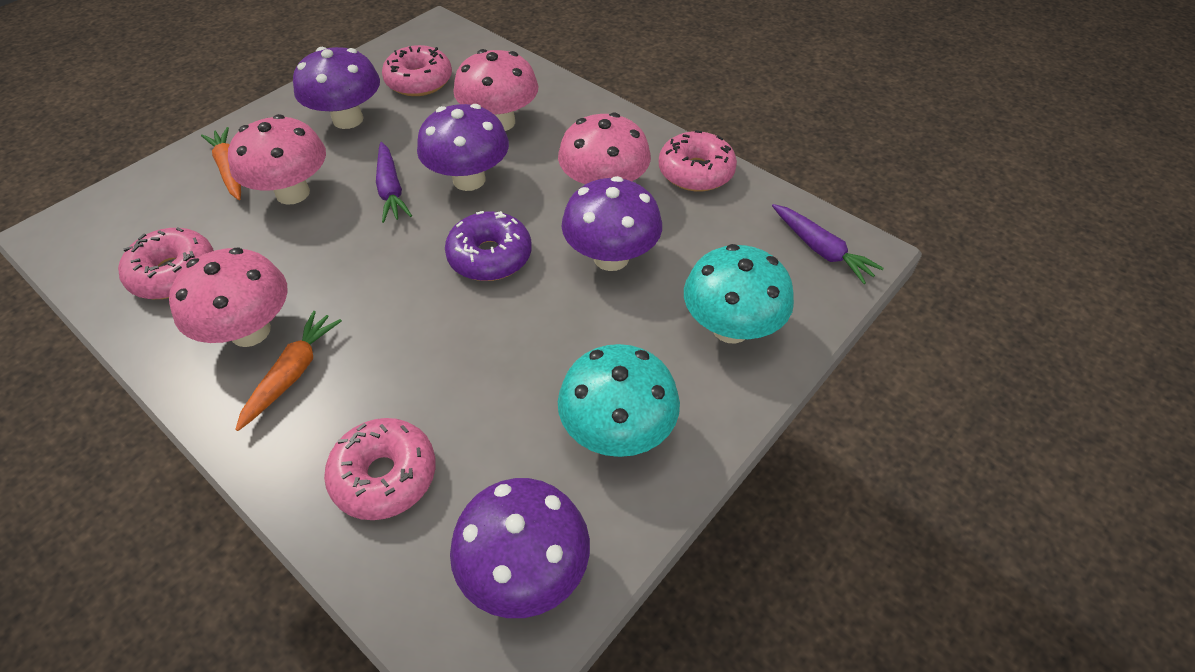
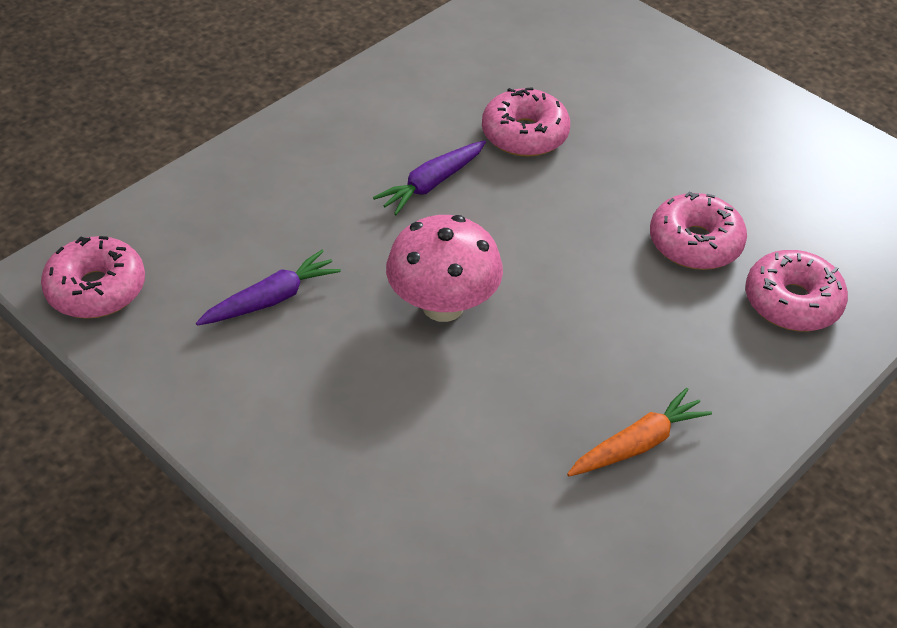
orange carrot: [201,127,241,200] [235,311,342,431] = 2 -> [567,388,712,476] = 1
pink mushroom: [169,248,288,347] [228,114,326,205] [454,49,538,131] [558,112,651,184] = 4 -> [386,215,503,322] = 1
purple donut: [445,211,532,281] = 1 -> none = 0
purple mushroom: [293,47,380,129] [417,104,509,191] [450,478,590,618] [561,176,662,271] = 4 -> none = 0
turquoise mushroom: [558,344,680,457] [684,244,794,344] = 2 -> none = 0

